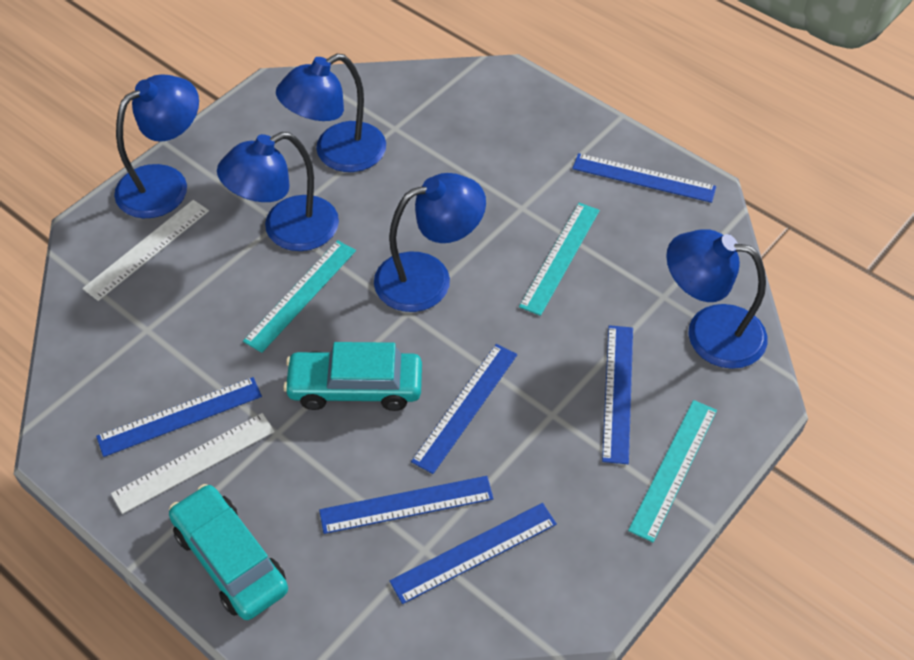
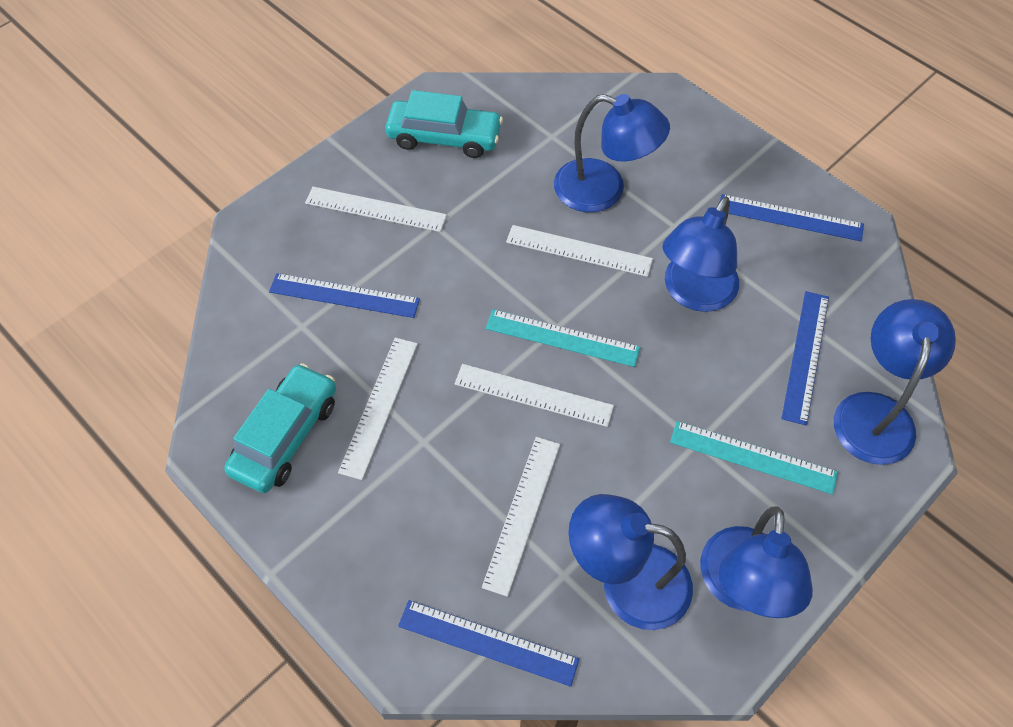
blue ruler: [96,377,262,457] [319,476,494,534] [390,503,557,604] [411,344,517,474] [572,153,716,203] [602,325,633,464] = 6 -> [269,273,420,318] [398,600,579,687] [720,194,864,241] [781,291,829,426] = 4
turquoise ruler: [243,240,356,353] [519,203,600,316] [628,400,717,542] = 3 -> [486,309,640,367] [670,421,838,495] = 2
white ruler: [82,200,209,301] [111,413,275,514] = 2 -> [305,187,447,232] [338,337,418,480] [455,364,614,427] [482,437,560,597] [506,225,653,277] = 5

